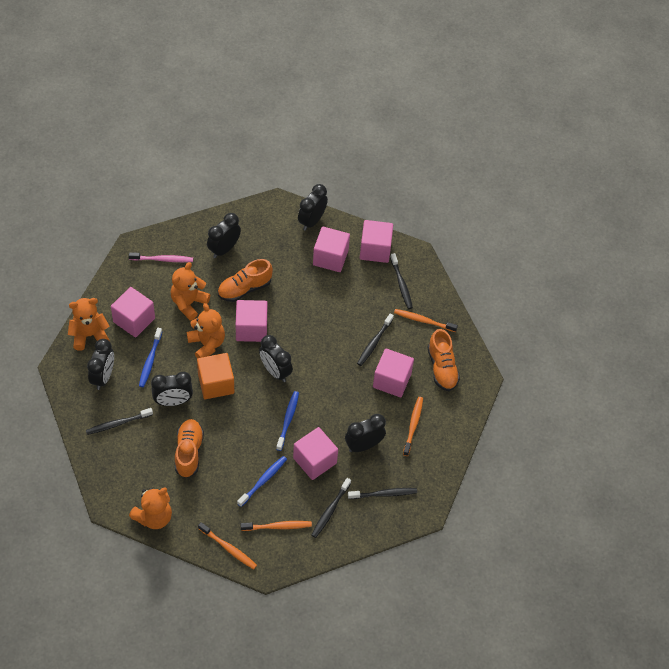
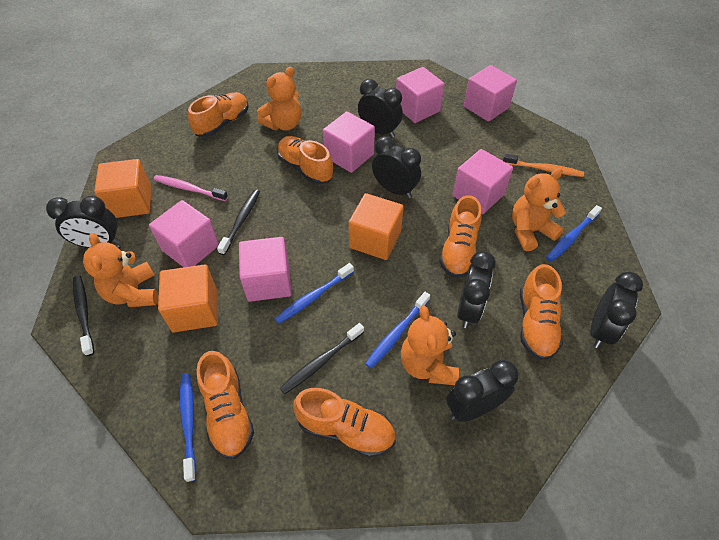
black toothbrush: [86,408,153,435] [311,478,351,538] [348,488,417,499] [357,314,394,366] [390,253,413,309] = 5 -> [73,276,94,356] [217,189,260,255] [280,323,364,394] = 3
blue toothbrush: [139,328,162,387] [237,456,287,507] [276,391,299,451] = 3 -> [180,373,196,482] [275,263,354,324] [365,292,430,369] [546,205,602,262] = 4
orange cube: [197,353,234,399] = 1 -> [94,159,152,218] [158,264,218,332] [348,193,404,260] = 3
orange shoe: [175,419,204,478] [218,259,273,302] [427,329,460,391] = 3 -> [188,92,248,137] [197,351,254,459] [277,136,334,185] [293,388,396,458] [439,195,482,278] [520,264,563,360] = 6
orange toothbrush: [198,522,257,569] [240,521,312,531] [394,309,458,332] [403,397,423,456] = 4 -> [503,154,584,177] = 1

